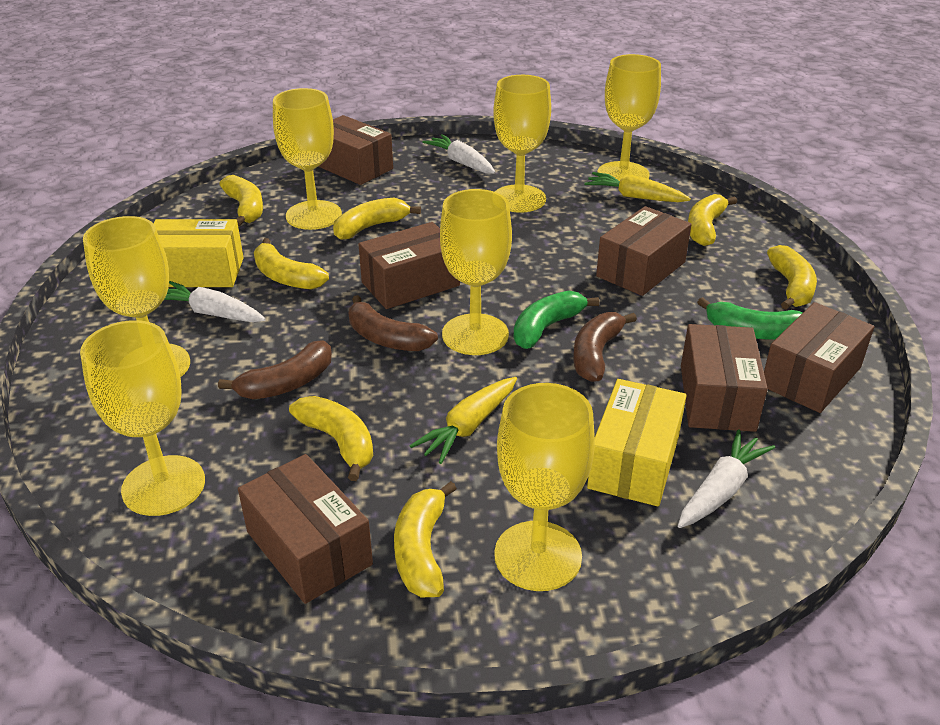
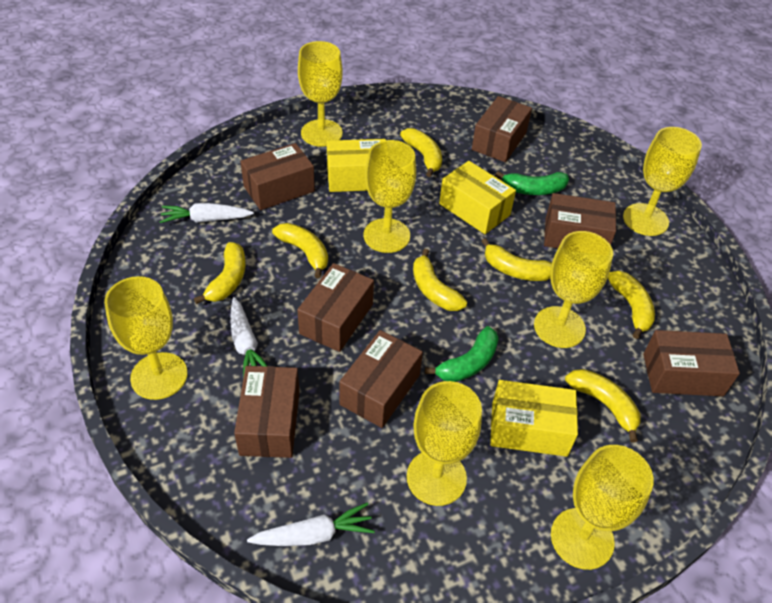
brown banana: [218,340,332,399] [349,295,438,351] [573,312,637,382] = 3 -> none = 0
brown box: [238,454,373,604] [318,115,393,185] [358,222,460,309] [596,206,692,296] [681,324,768,432] [764,302,874,413] = 6 -> [234,366,300,458] [240,143,315,210] [297,263,374,352] [339,330,423,428] [472,96,532,162] [544,193,616,248] [643,330,740,396] = 7
yellow box: [153,219,244,287] [587,379,687,506] = 2 -> [327,139,386,192] [439,161,516,234] [490,380,578,457] = 3
yellow carrot: [410,377,517,464] [585,172,691,202] = 2 -> none = 0

